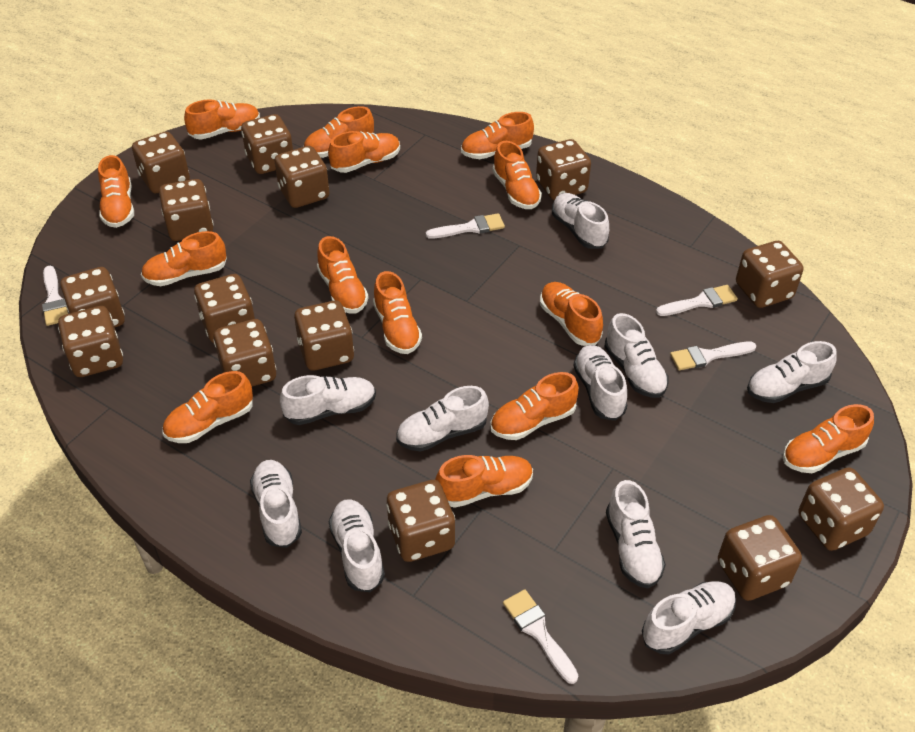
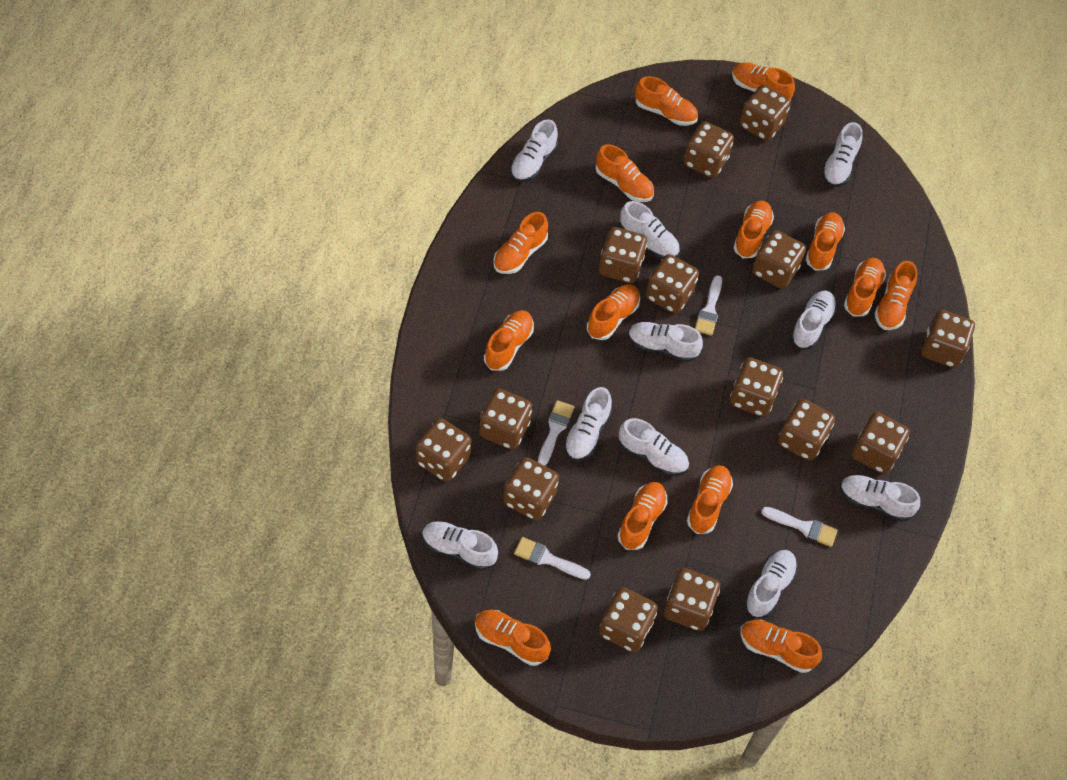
white brush: [42,266,68,326] [426,213,505,239] [503,589,579,684] [656,285,738,316] [670,342,756,370] = 5 -> [514,537,591,580] [538,400,574,466] [695,275,722,336] [761,507,838,547] = 4

